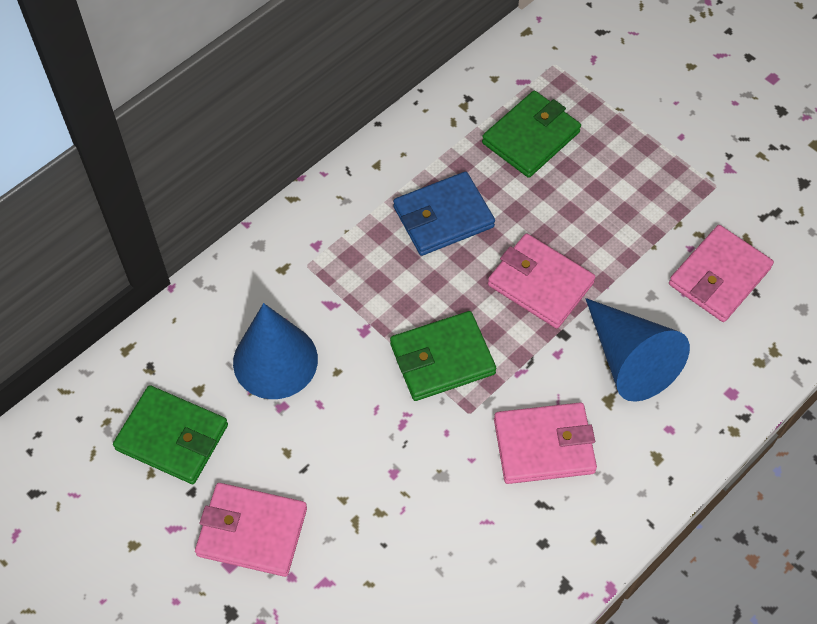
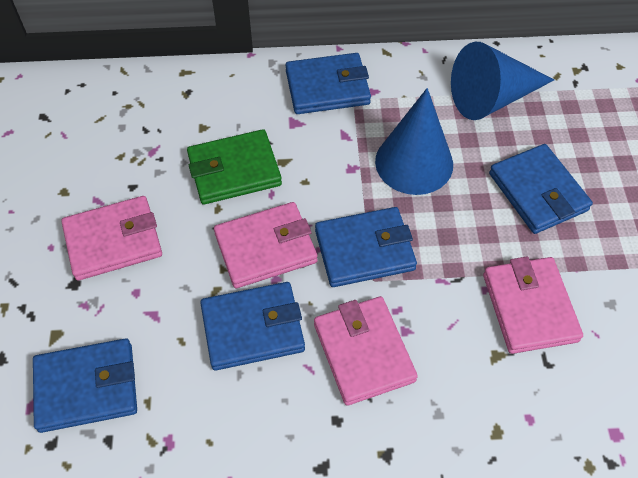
blue wallet: [393,172,495,256] = 1 -> [33,338,137,433] [200,282,305,371] [285,53,371,114] [315,207,417,287] [489,144,593,234] = 5
green wallet: [113,385,228,484] [390,311,496,401] [482,91,581,178] = 3 -> [187,129,282,204] = 1

